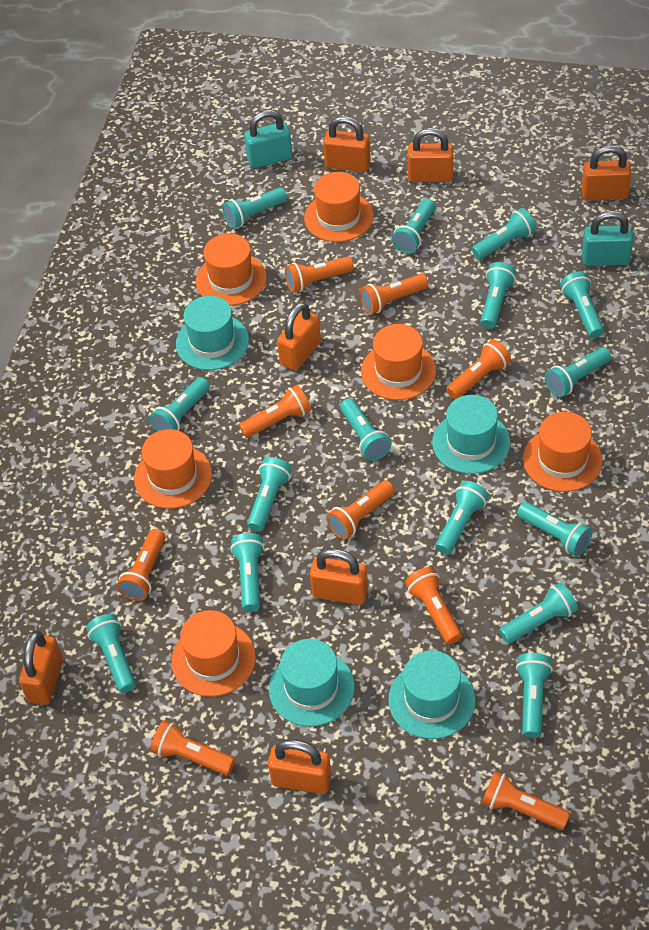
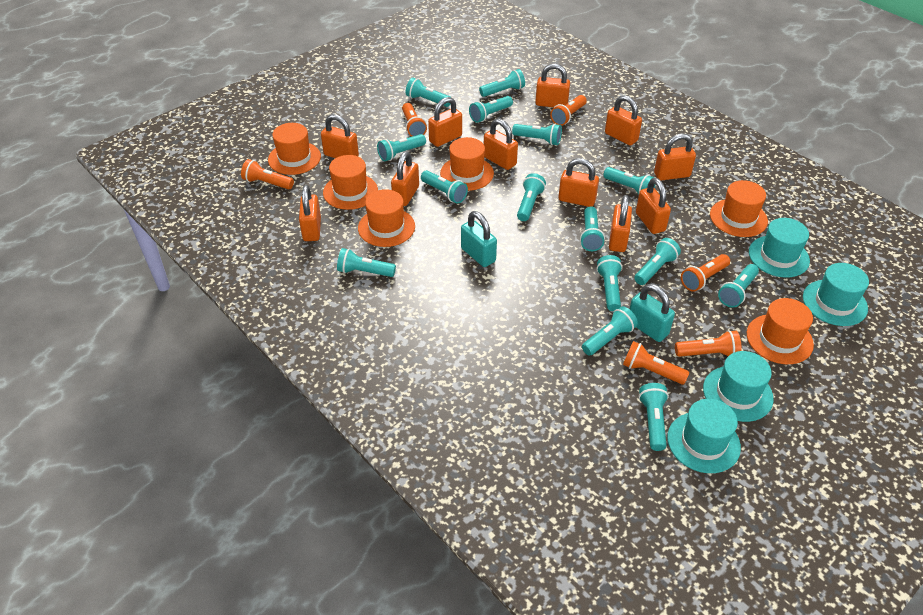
orange flashlight: [117,529,166,601] [150,720,235,775] [239,385,311,438] [285,256,354,293] [326,480,395,539] [360,274,428,314] [405,567,462,644] [446,339,511,399] [482,771,570,830] = 9 -> [241,159,294,190] [402,103,427,137] [550,95,587,126] [623,341,689,385] [675,330,742,357] [681,254,730,292] = 6
orange padlock: [19,631,63,705] [268,739,332,794] [277,302,321,371] [310,548,368,605] [323,116,371,172] [408,128,453,182] [582,145,632,200] = 7 -> [299,185,321,241] [321,114,359,158] [391,151,419,206] [428,97,462,147] [484,119,518,170] [535,64,570,107] [559,158,599,207] [605,95,642,145] [609,195,632,252] [636,178,671,234] [654,134,696,180] = 11

